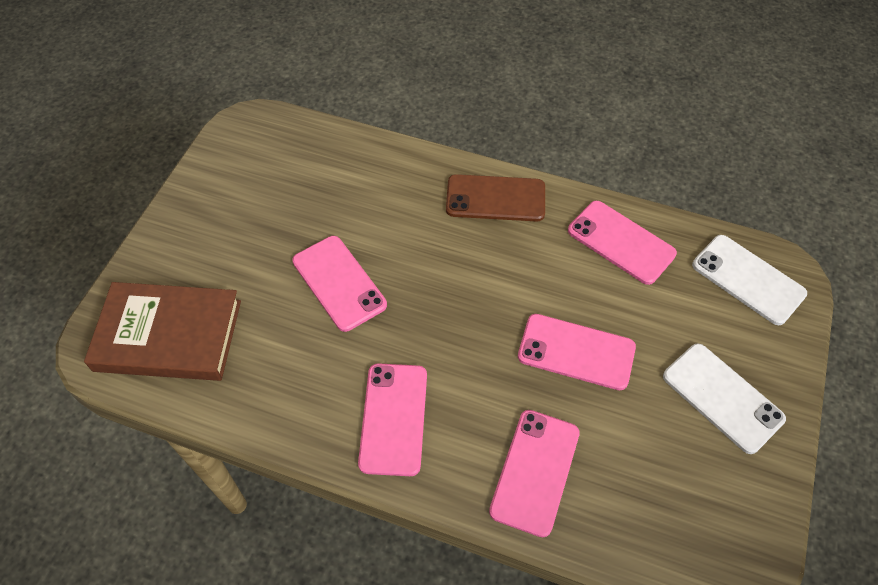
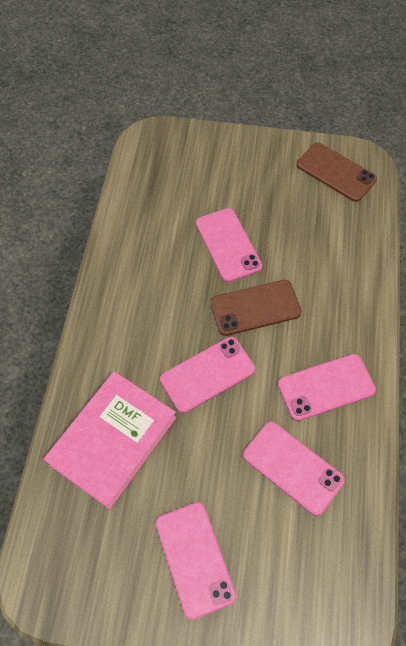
brown book: [84,282,241,381] = 1 -> none = 0
brown phone: [446,174,545,222] = 1 -> [211,280,302,336] [297,143,377,202] = 2
pink book: none = 0 -> [44,371,177,509] = 1
white phone: [663,343,786,454] [692,235,807,325] = 2 -> none = 0

